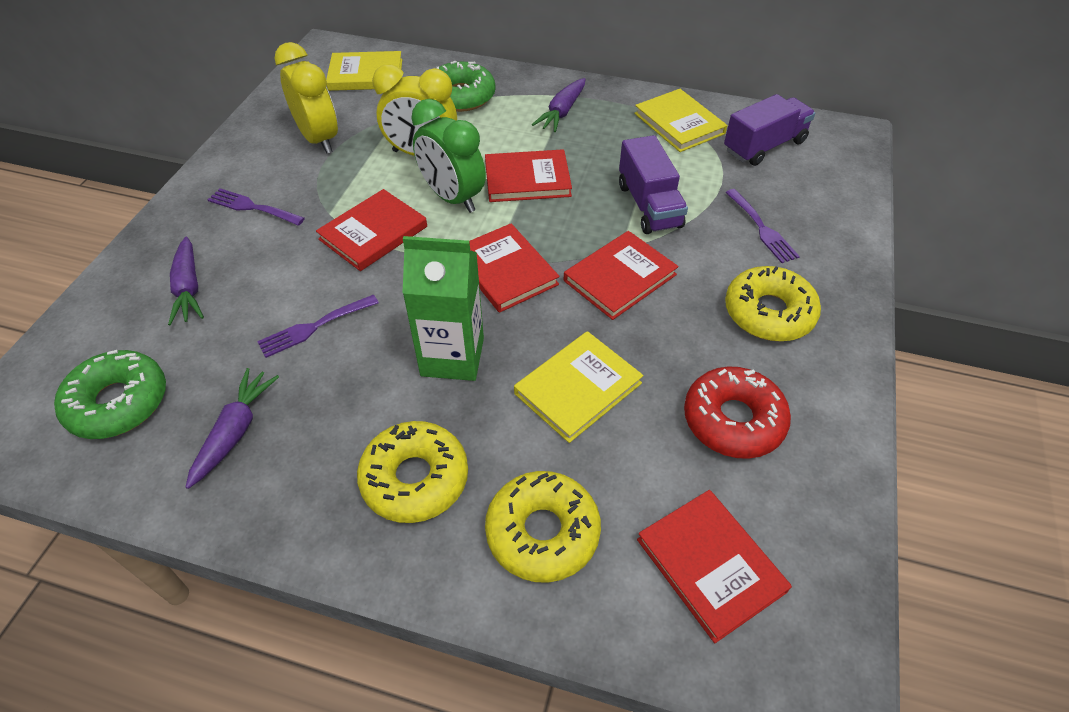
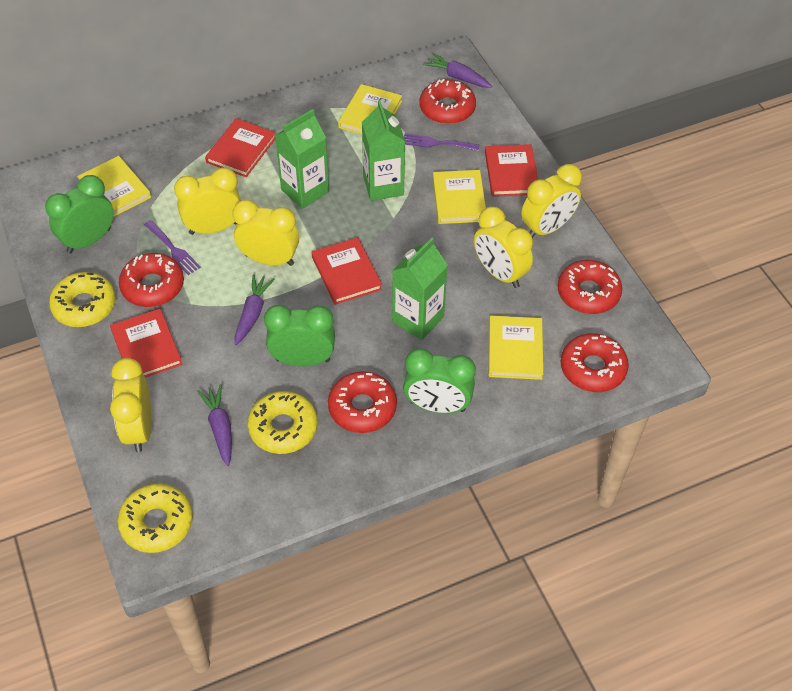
green carton: [402,236,484,381] = 1 -> [275,109,329,209] [362,100,405,201] [392,238,448,340] = 3
green clock: [411,99,486,213] = 1 -> [45,175,114,254] [264,305,335,367] [403,349,476,413] = 3
green donut: [54,350,166,439] [436,61,495,112] = 2 -> none = 0
purple fork: [208,188,305,226] [257,295,379,358] [725,189,800,263] = 3 -> [144,220,201,275] [404,134,479,151] = 2
purple truck: [619,135,688,234] [724,94,815,166] = 2 -> none = 0
red book: [316,189,427,271] [469,223,559,313] [485,149,572,202] [564,231,678,320] [637,490,792,643] = 5 -> [110,309,182,378] [205,118,276,177] [312,237,382,305] [485,144,538,197] = 4
red donut: [684,367,791,459] = 1 -> [119,253,184,307] [328,371,397,433] [420,79,476,124] [557,260,622,314] [561,333,629,392] = 5
yellow book: [326,51,402,91] [514,331,643,443] [634,89,727,152] = 3 -> [77,156,151,217] [338,84,402,134] [433,170,486,224] [489,316,543,380] = 4
yellow clock: [274,42,338,154] [372,64,457,156] = 2 -> [110,358,152,452] [174,167,241,235] [232,200,299,266] [474,207,533,288] [521,164,582,238] = 5

